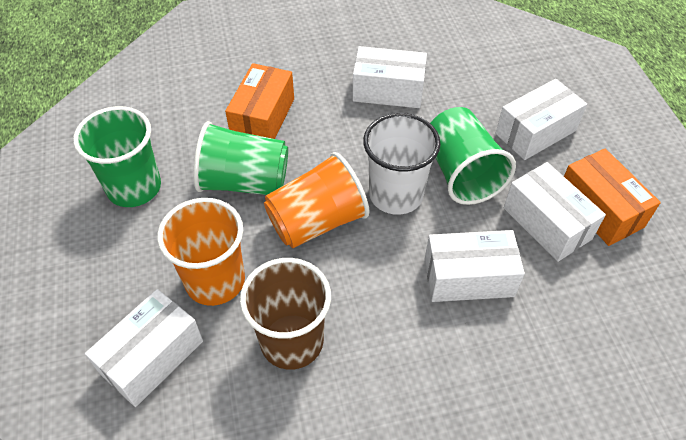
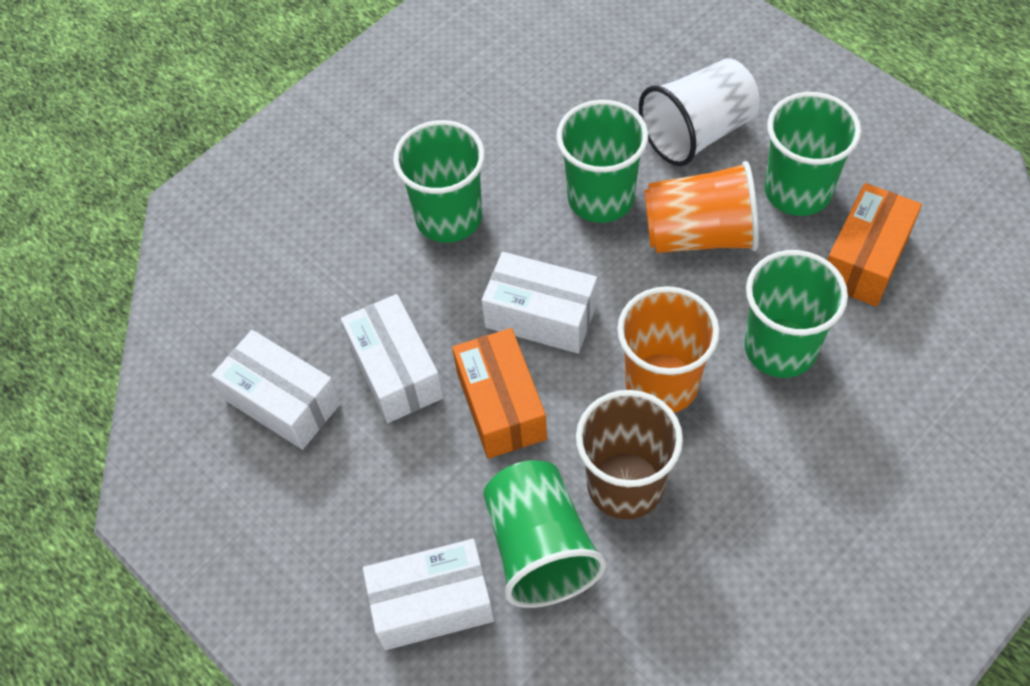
green cup: [73,106,161,207] [194,121,288,195] [430,107,516,205] = 3 -> [393,120,485,243] [483,460,606,608] [556,100,648,223] [744,250,848,378] [764,92,861,216] = 5
white box: [85,289,203,407] [353,46,427,108] [424,230,525,302] [495,79,587,160] [504,162,606,262] = 5 -> [211,330,341,450] [341,294,444,423] [363,539,494,650] [481,252,597,354] = 4

